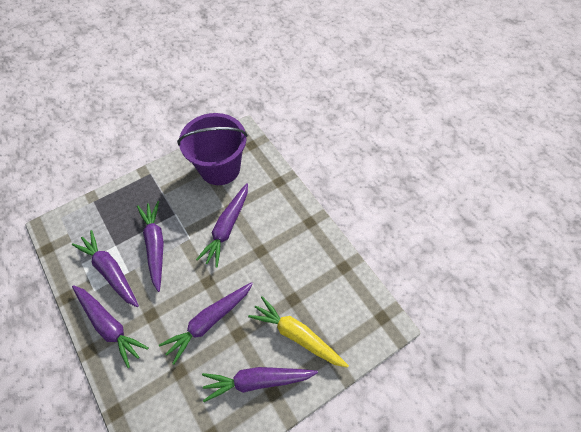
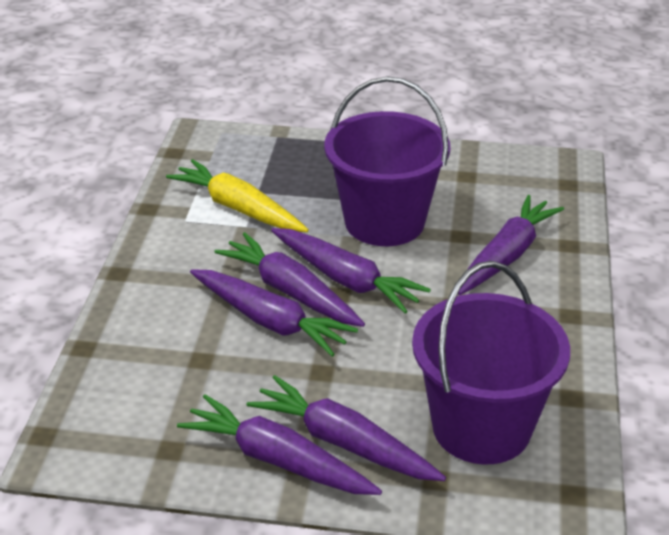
purple bucket: [177,113,248,185] = 1 -> [324,76,450,246] [412,261,570,465] = 2

